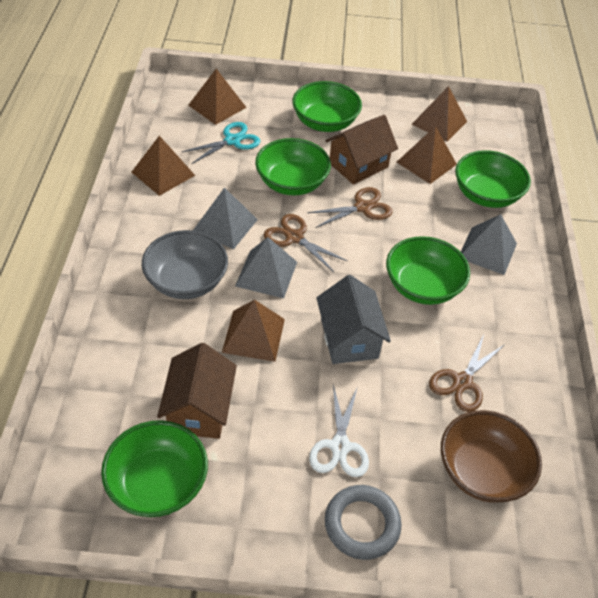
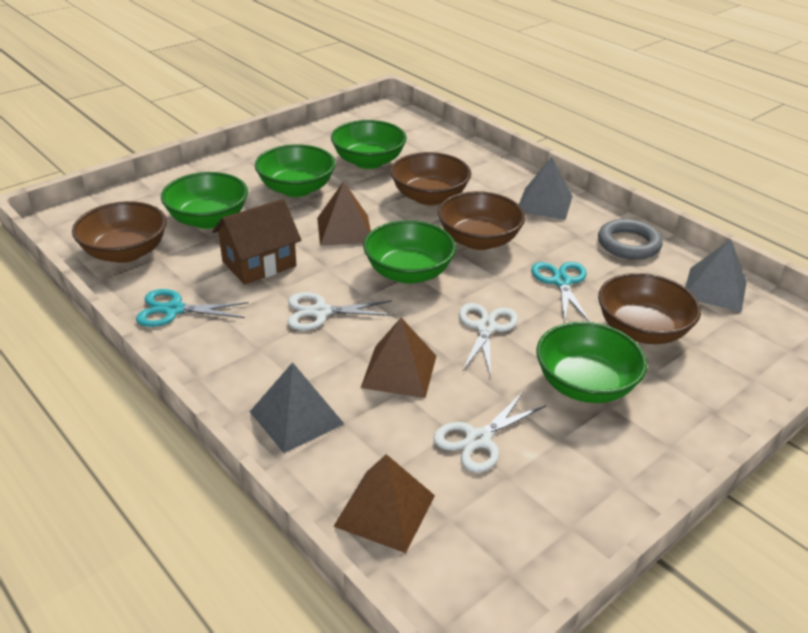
brown bowl: [441,410,542,503] = 1 -> [72,201,167,263] [390,152,471,205] [438,191,525,250] [598,273,701,344] = 4
brown house: [157,343,237,439] [326,115,398,185] = 2 -> [212,199,301,285] = 1
brown pyramid: [132,136,195,196] [188,69,247,125] [222,300,285,362] [397,126,457,184] [411,86,467,142] = 5 -> [317,181,371,246] [333,454,435,553] [361,318,436,398] = 3
brown scissors: [264,214,347,272] [307,187,392,228] [429,334,505,412] = 3 -> none = 0
grey bowl: [142,230,228,299] = 1 -> none = 0
grey house: [317,275,391,364] = 1 -> none = 0
turquoise scissors: [182,122,261,164] = 1 -> [136,289,249,327] [531,262,590,323] = 2
white scissors: [309,385,369,477] = 1 -> [288,292,394,330] [433,391,547,473] [459,303,518,377] = 3

